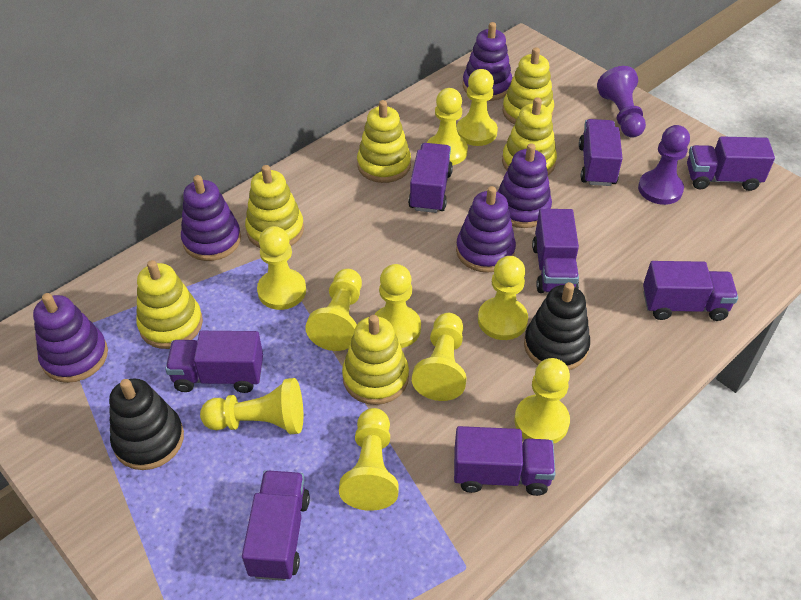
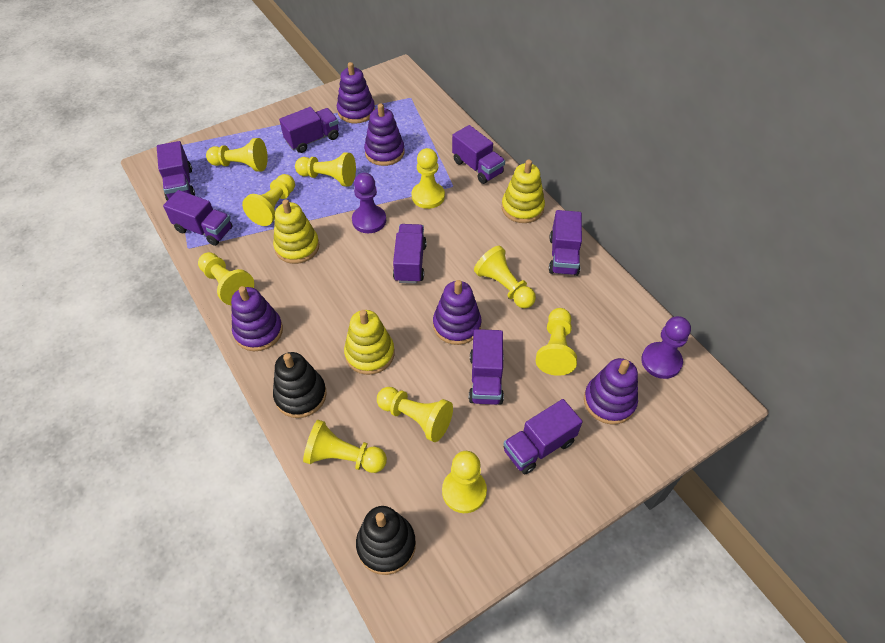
yellow stacking toy: [136,260,203,349] [245,165,304,248] [342,315,409,405] [357,100,411,183] [502,97,557,175] [503,47,554,124] = 6 -> [273,199,319,264] [344,310,395,375] [502,160,545,223] = 3

